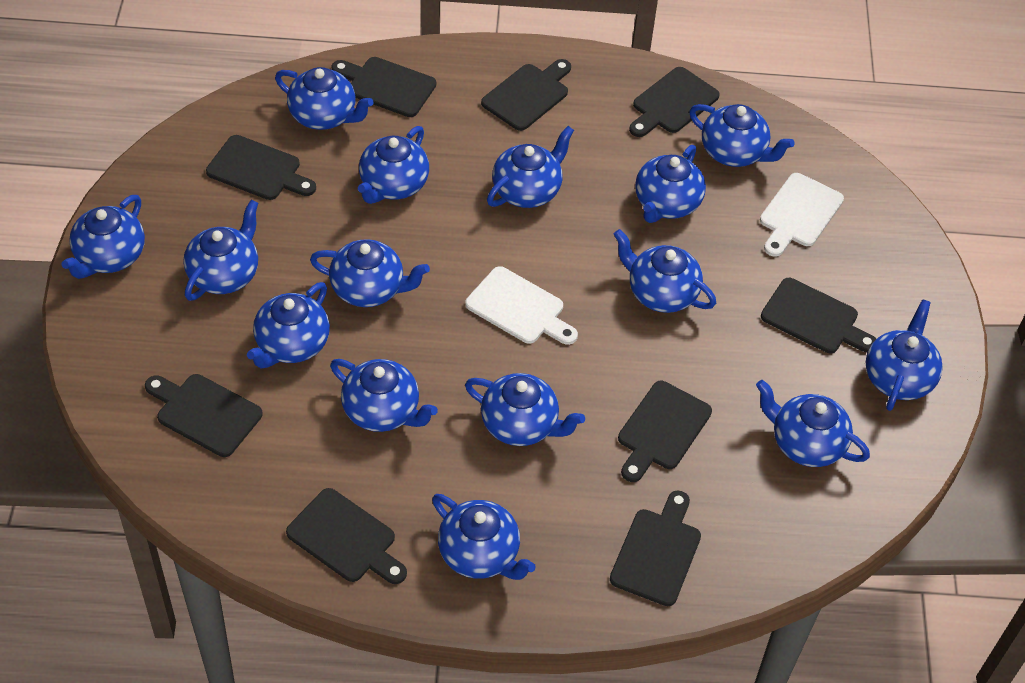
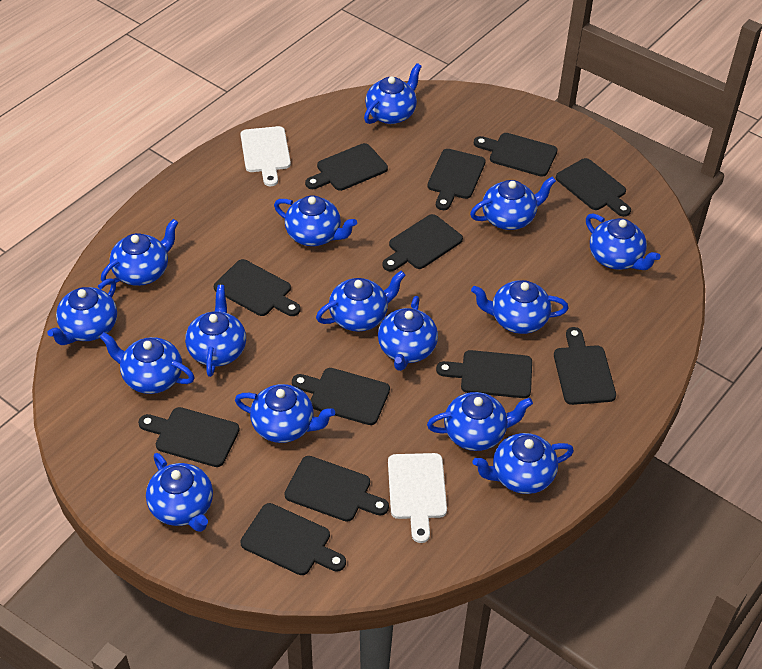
black cutting board: [145,374,263,457] [206,135,316,200] [286,488,407,584] [331,57,436,117] [481,59,571,131] [610,490,701,606] [618,381,712,482] [629,67,720,137] [761,278,876,353] = 9 -> [138,407,240,467] [214,259,301,316] [241,503,346,575] [285,456,389,521] [292,368,390,425] [305,143,388,191] [382,214,463,271] [427,149,486,210] [436,350,532,398] [474,133,558,177] [554,327,616,405] [556,158,631,217] = 12

